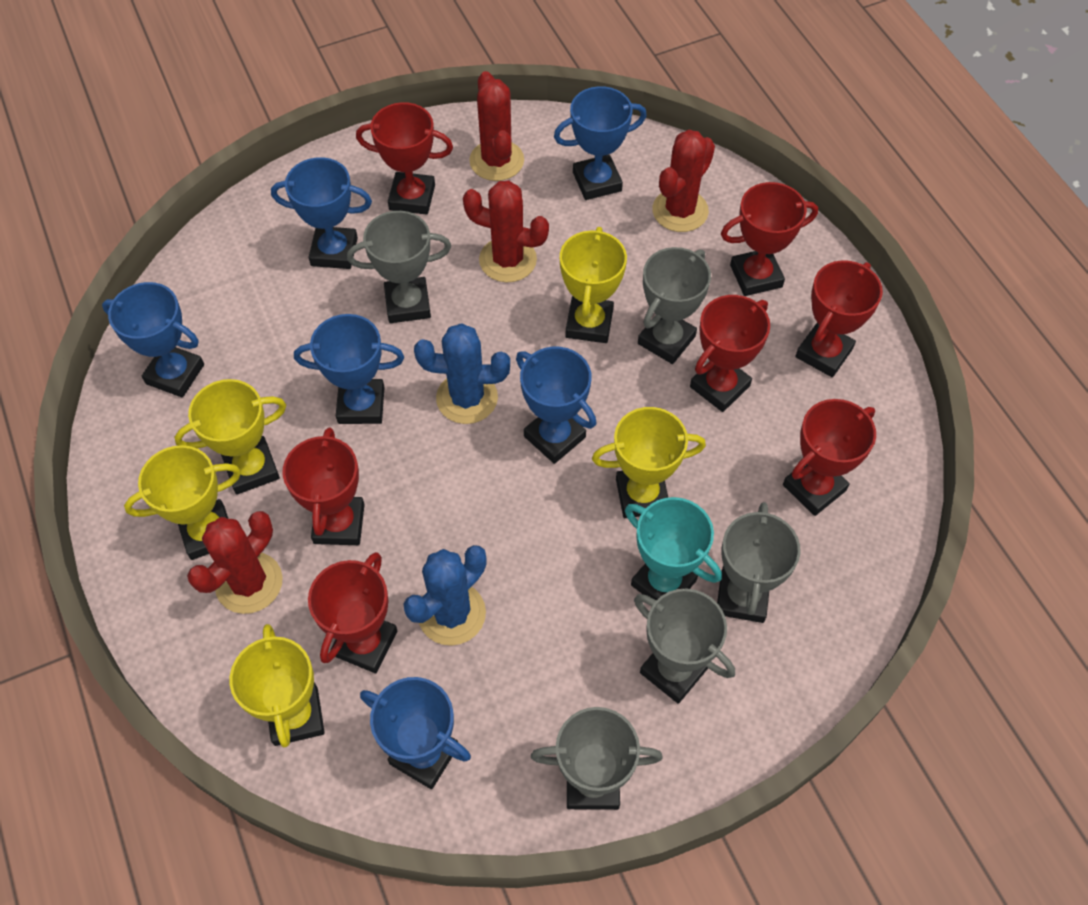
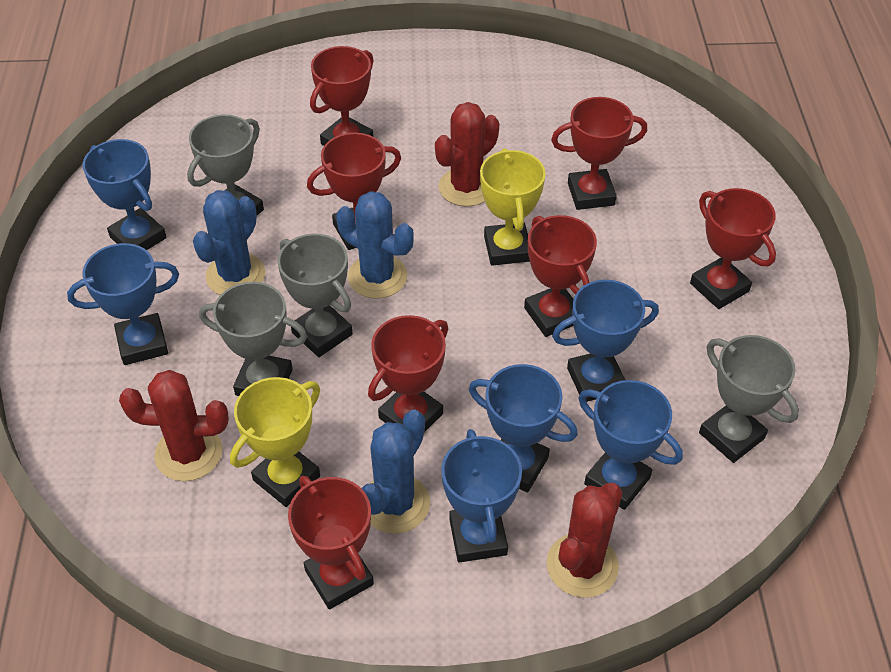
blue cactus: [403,545,487,646] [414,323,510,424] = 2 -> [193,190,265,295] [336,191,414,299] [362,410,430,534] = 3
grey trophy: [347,211,451,323] [531,707,663,810] [634,589,735,704] [638,247,711,364] [717,502,801,623] = 5 -> [187,115,264,215] [199,282,307,396] [277,234,353,357] [699,335,799,463] = 4
red cactus: [187,511,283,614] [463,180,549,282] [469,71,524,181] [652,130,715,232] = 4 -> [119,370,229,481] [435,102,499,207] [546,483,622,598] = 3
turquoise trophy: [625,497,722,600] = 1 -> none = 0
yellow trophy: [124,445,241,560] [175,379,286,494] [230,624,325,747] [560,227,627,343] [592,407,706,518] = 5 -> [230,377,320,507] [480,148,546,266] = 2

